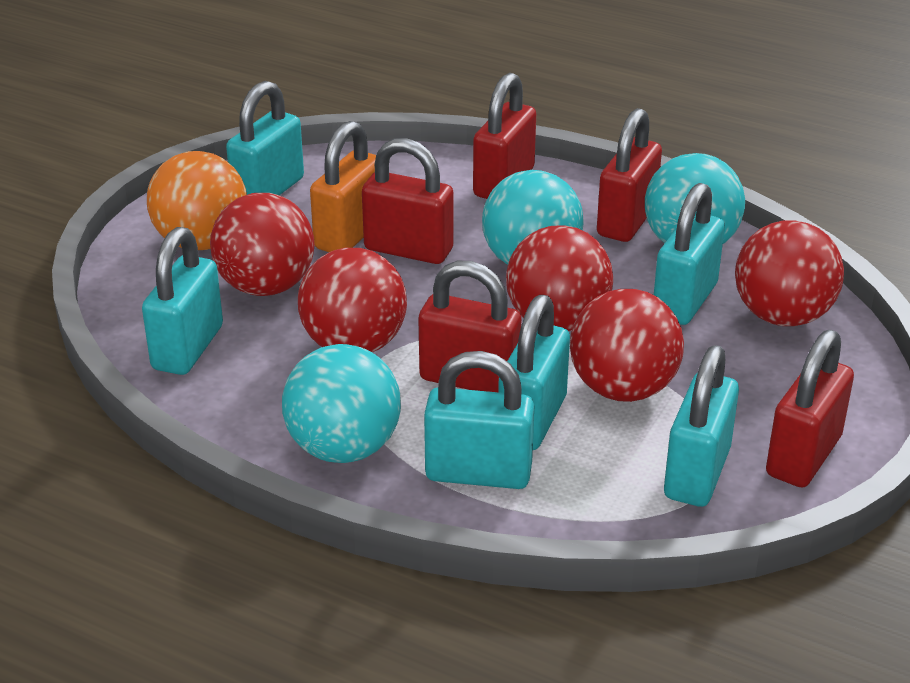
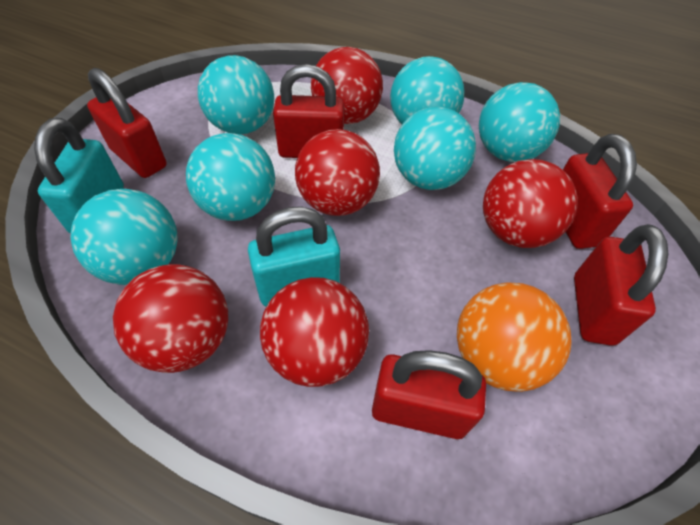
orange padlock: [310,121,376,252] = 1 -> none = 0
turquoise ball: [282,344,401,463] [482,170,583,265] [645,153,745,244] = 3 -> [70,189,178,285] [186,133,275,221] [198,55,274,134] [390,56,465,124] [394,107,476,190] [479,82,560,162] = 6
turquoise padlock: [142,227,223,375] [226,81,304,195] [424,351,534,489] [498,295,570,450] [654,183,725,325] [664,345,739,507] = 6 -> [34,118,124,234] [248,206,340,306] = 2

